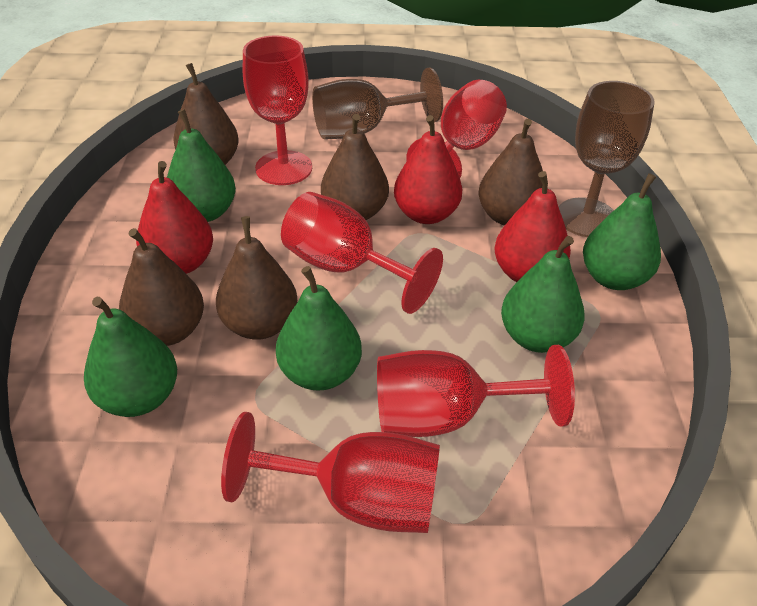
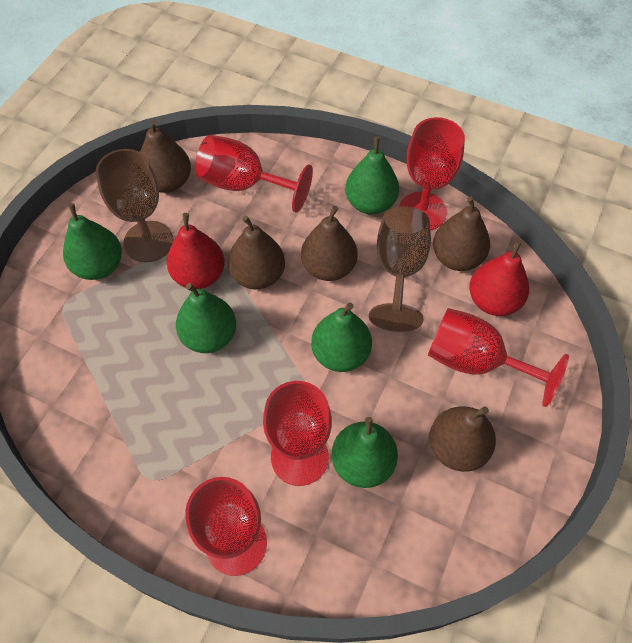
red pear: [136,161,213,274] [394,115,462,224] [494,171,571,282] = 3 -> [167,213,225,289] [469,240,529,316] = 2

